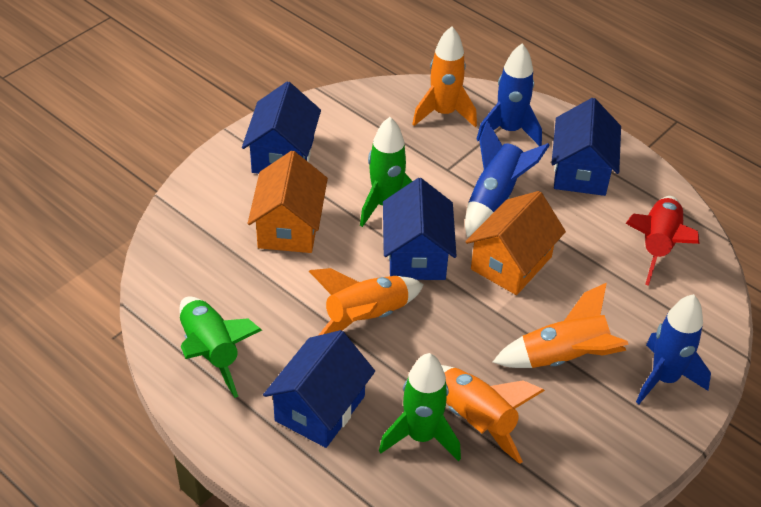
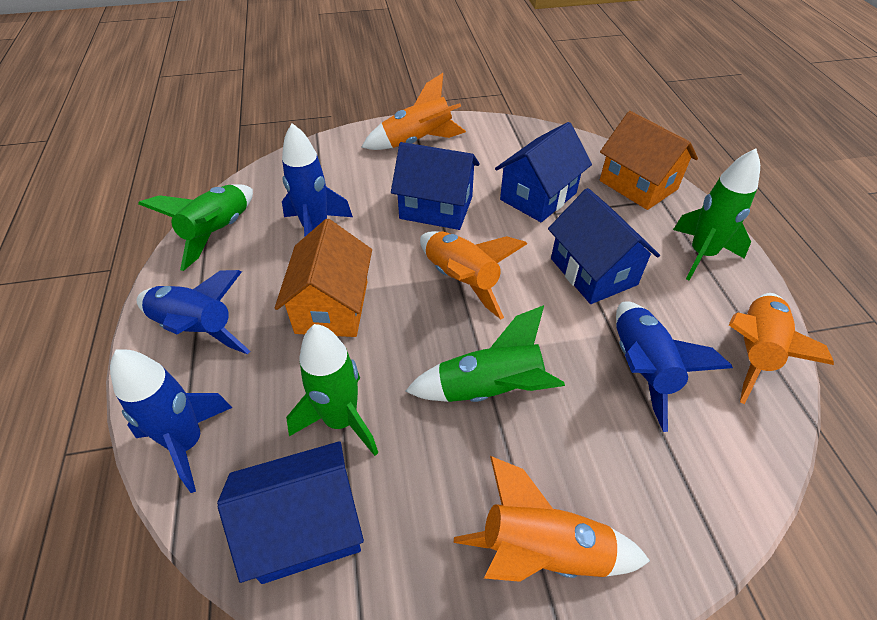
blue rocket: [465,121,550,237] [476,43,542,146] [636,294,711,404] = 3 -> [110,349,232,493] [136,270,250,354] [282,123,353,237] [616,301,733,432] = 4
green rocket: [179,296,262,398] [360,117,413,227] [379,353,461,461] = 3 -> [138,184,253,271] [286,324,378,456] [405,305,565,402] [673,149,760,281] = 4
red rocket: [625,196,700,286] = 1 -> none = 0

